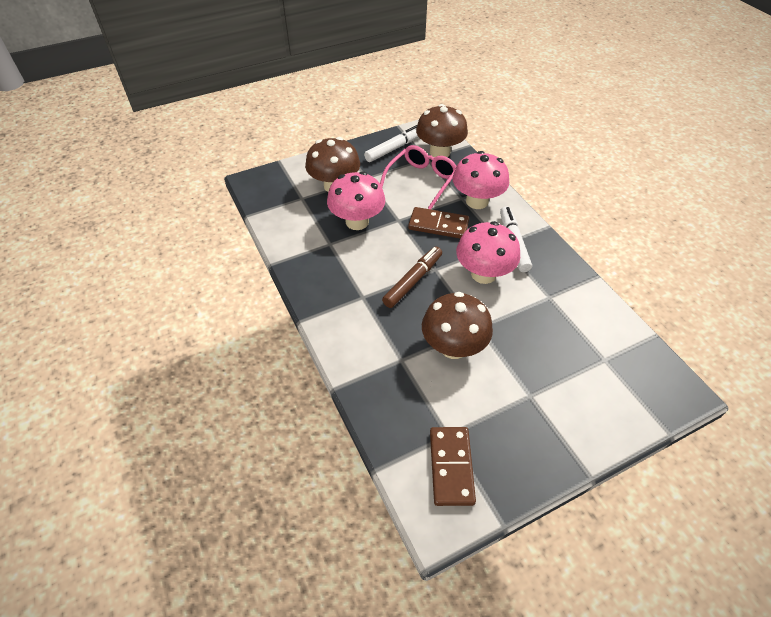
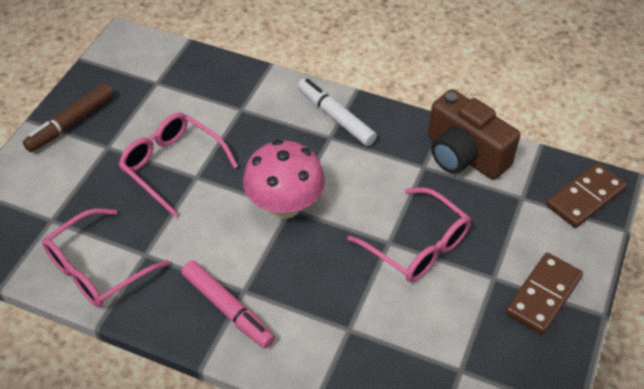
brown camera: none = 0 -> [428,89,520,180] = 1
brown mushroom: [305,137,360,192] [416,104,468,157] [422,292,493,359] = 3 -> none = 0
pink glasses: [380,145,457,209] = 1 -> [42,208,170,307] [119,113,238,217] [347,187,471,282] = 3
pink marker: none = 0 -> [181,260,275,348] = 1
pink mushroom: [327,171,385,230] [453,151,509,209] [456,221,520,284] = 3 -> [243,140,325,219] = 1
white marker: [364,125,418,162] [500,206,532,272] = 2 -> [298,78,377,146] = 1

